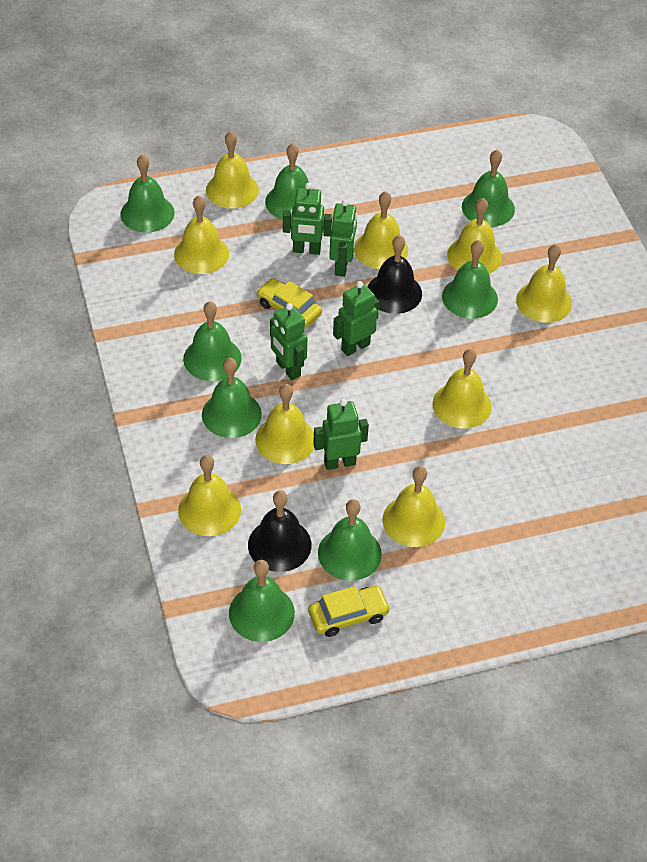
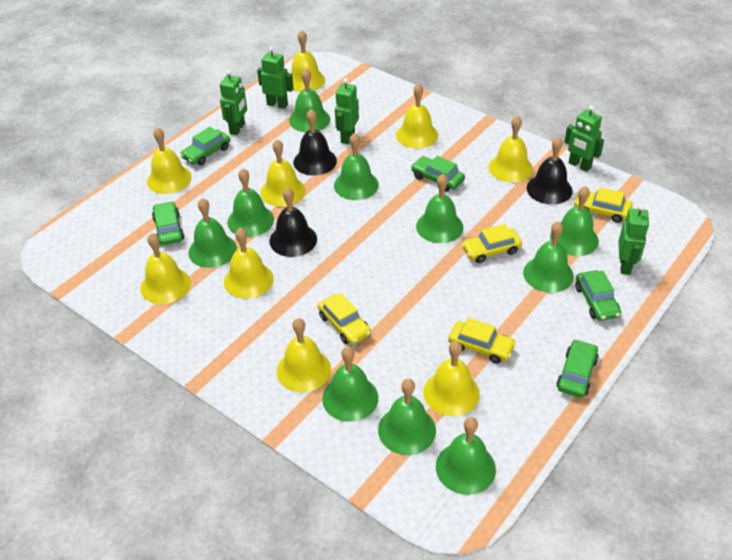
black bell: [248,490,312,572] [368,235,422,314] = 2 -> [269,187,317,257] [293,109,337,175] [527,136,572,205] = 3
green bell: [121,155,174,233] [183,301,242,381] [202,358,262,438] [229,560,295,642] [265,143,309,220] [318,499,382,581] [442,240,498,319] [462,150,515,227] = 8 -> [189,198,237,268] [227,168,274,237] [289,69,330,132] [322,346,378,422] [334,133,379,200] [378,379,436,455] [416,174,463,243] [436,417,496,495] [523,221,574,293] [550,186,599,256] = 10
green car: none = 0 -> [152,201,184,245] [180,127,230,165] [411,156,465,192] [556,339,598,398] [576,270,621,321] = 5
yellow car: [256,278,322,327] [308,586,391,637] = 2 -> [318,293,371,345] [448,318,516,364] [462,224,522,263] [574,187,633,223] = 4

